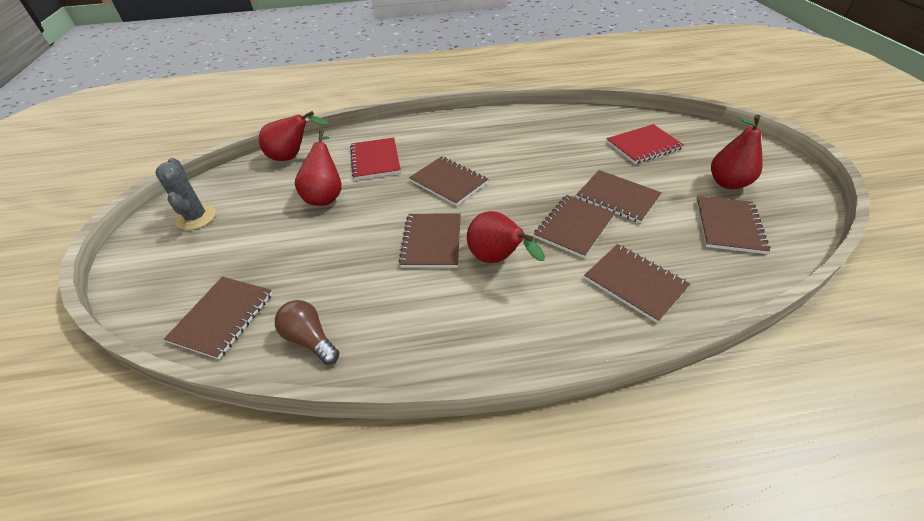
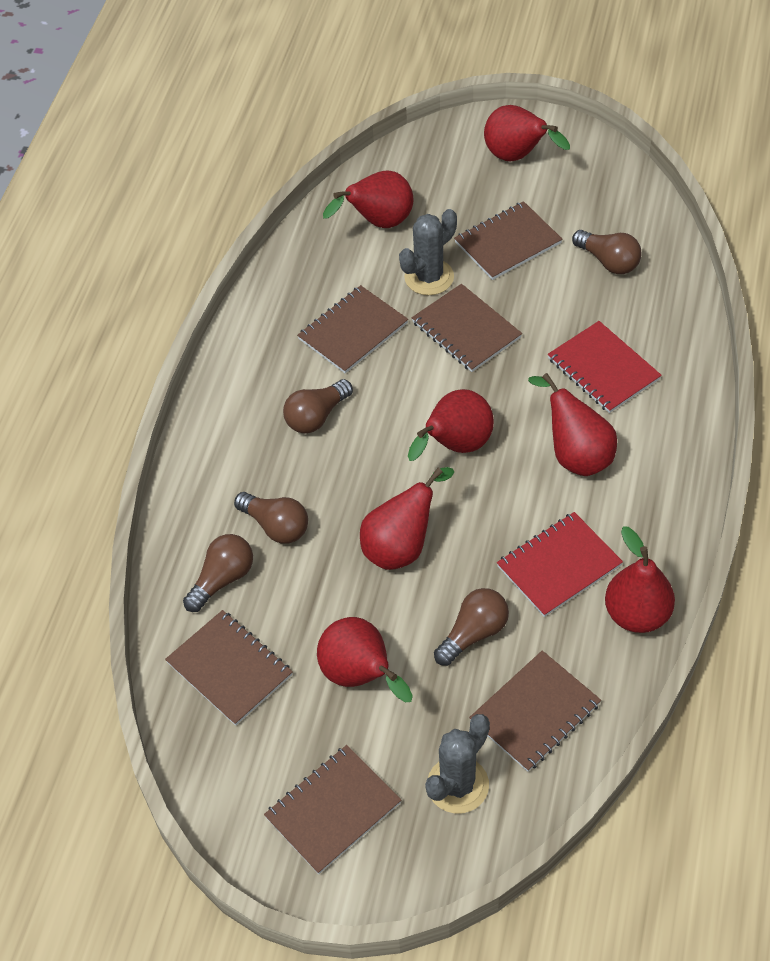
brown light bulb: [275,300,339,365] = 1 -> [183,534,253,612] [234,492,308,544] [283,379,353,434] [434,588,509,666] [572,230,642,274] = 5
brown notebook: [164,277,272,359] [399,213,461,268] [409,156,488,206] [534,195,615,258] [576,170,662,223] [584,244,690,323] [696,196,770,254] = 7 -> [165,610,293,726] [264,745,401,874] [297,285,408,373] [412,284,522,372] [454,201,563,280] [469,650,601,772] = 6
grey cactus: [155,158,216,230] = 1 -> [399,209,457,295] [425,714,490,813] = 2
red pear: [259,111,329,161] [295,130,342,206] [467,211,545,263] [711,115,763,190] = 4 -> [317,617,413,702] [323,170,413,228] [360,467,454,570] [408,389,494,461] [484,105,570,161] [528,373,617,476] [605,526,675,633] = 7

